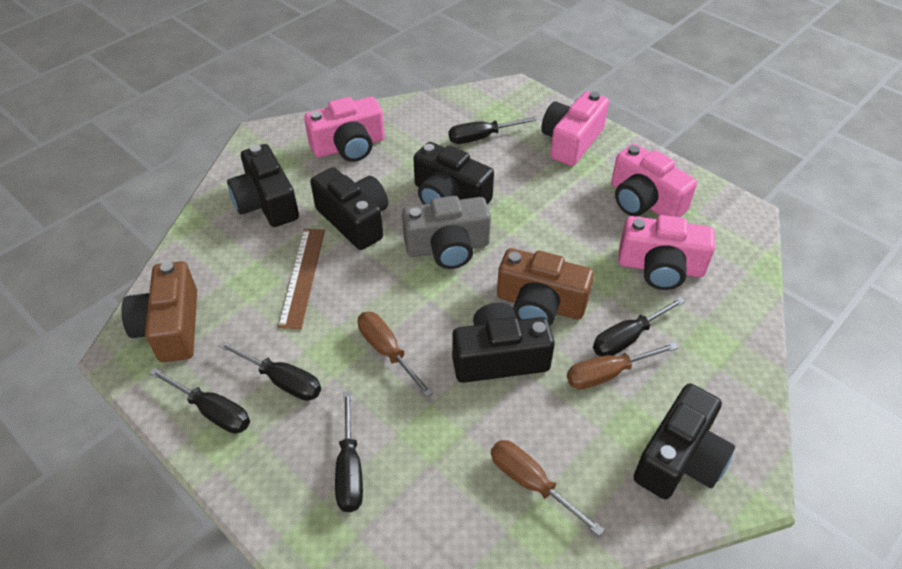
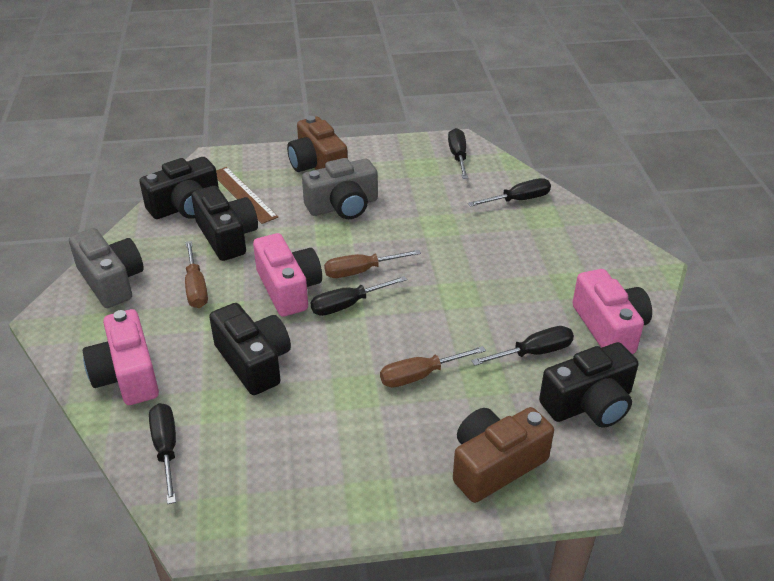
black camera: [227,144,299,227] [311,167,388,250] [413,142,494,205] [452,303,555,383] [634,384,735,499] = 5 -> [139,157,219,219] [191,186,258,261] [209,303,291,395] [539,342,639,428] = 4
grey camera: [402,196,491,269] = 1 -> [69,228,143,308] [302,158,378,219] = 2
pink camera: [304,97,385,162] [541,91,609,166] [611,144,697,217] [618,215,715,290] = 4 -> [83,309,159,405] [253,233,322,317] [572,269,652,354] = 3

